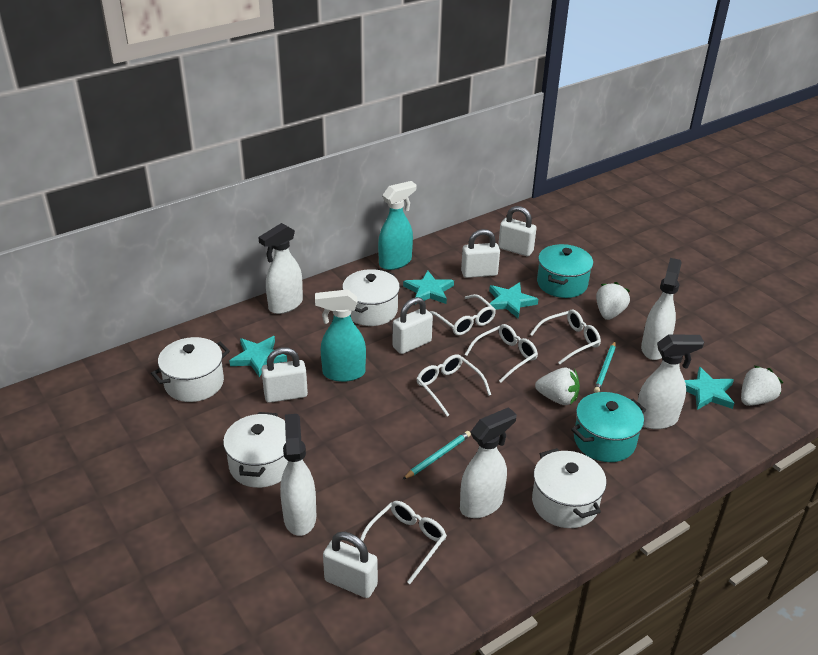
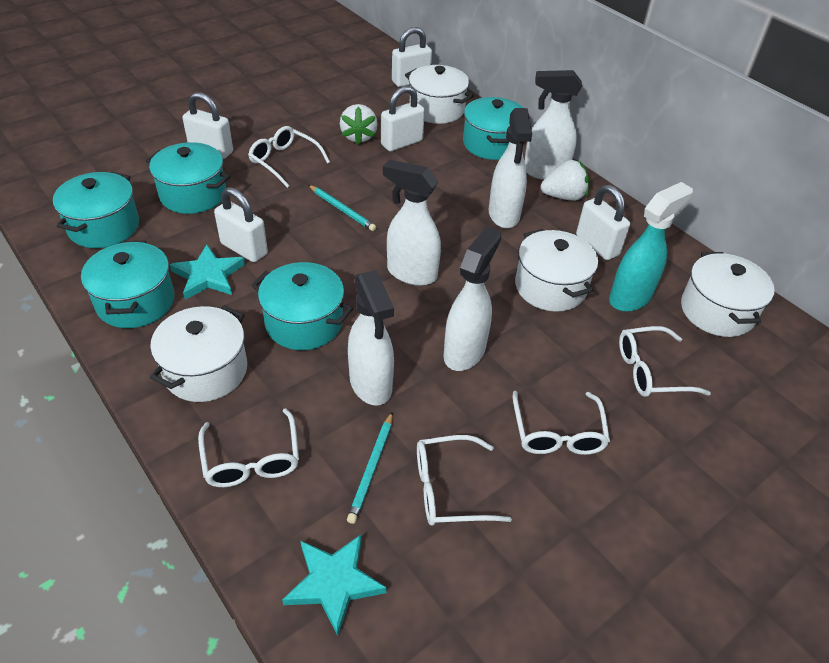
turquoise pot: [537,244,593,298] [571,392,646,462] = 2 -> [53,172,139,248] [81,240,174,328] [146,142,230,214] [251,262,353,350] [463,97,524,160] = 5
turquoise spray bottle: [315,289,366,382] [378,181,416,270] = 2 -> [609,182,693,312] = 1
turquoise star: [230,336,287,377] [403,270,454,304] [489,282,538,318] [685,367,734,410] = 4 -> [170,245,245,300] [282,534,387,636] = 2
white strawberry: [535,368,580,405] [596,282,630,320] [741,366,783,406] = 3 -> [340,104,378,145] [541,160,589,201] = 2

